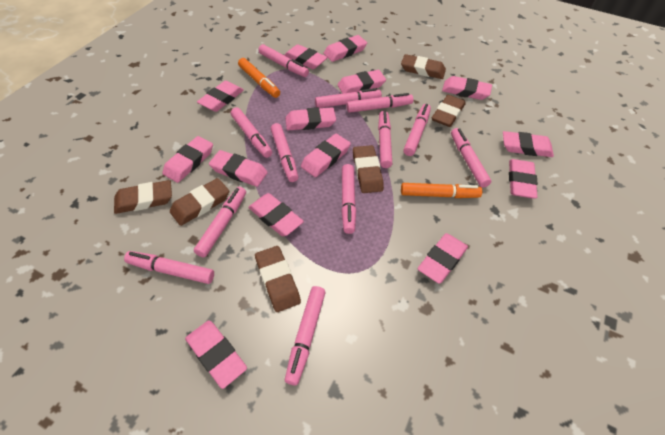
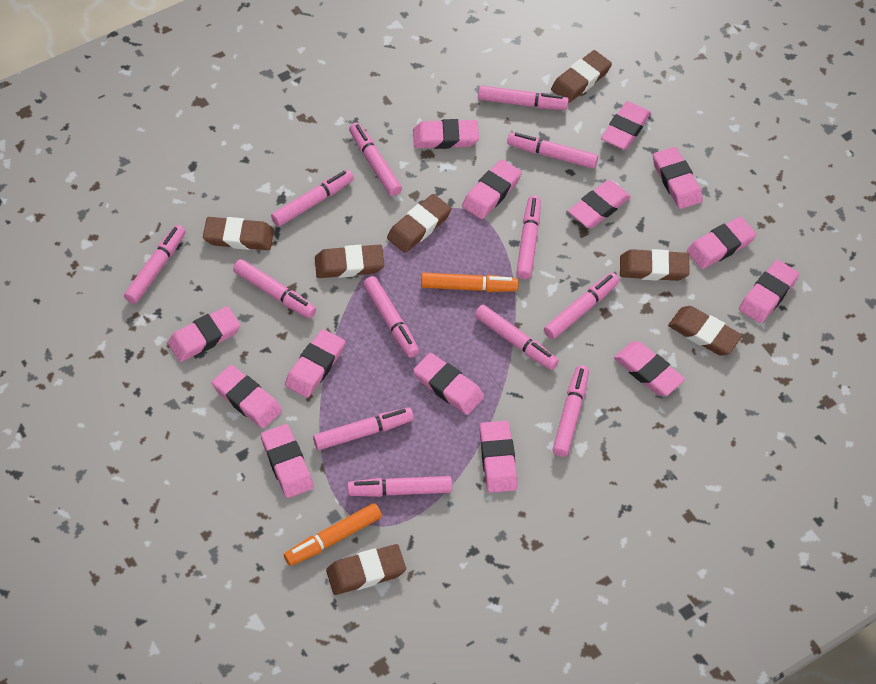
brown eraser: [114,180,172,214] [170,178,229,226] [255,246,301,312] [353,145,384,193] [401,54,446,79] [432,95,466,127] = 6 -> [203,217,274,250] [315,245,384,278] [326,544,406,595] [387,194,451,253] [551,50,612,103] [620,249,690,281] [668,306,742,355] = 7
pink marker: [124,251,214,284] [194,187,246,258] [231,107,272,158] [258,44,309,77] [271,123,298,182] [285,286,326,385] [315,88,382,108] [341,164,356,234] [346,93,413,113] [378,111,392,168] [403,104,431,156] [451,128,491,188] = 12 -> [124,225,186,304] [233,259,316,318] [271,170,354,227] [313,407,414,450] [347,476,452,497] [349,123,402,196] [363,276,419,358] [474,304,559,370] [478,85,569,110] [507,133,598,169] [516,196,541,279] [544,273,619,339] [553,365,589,457] = 13

